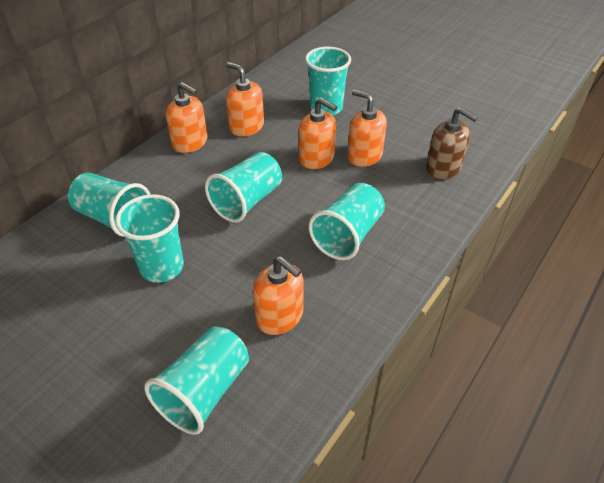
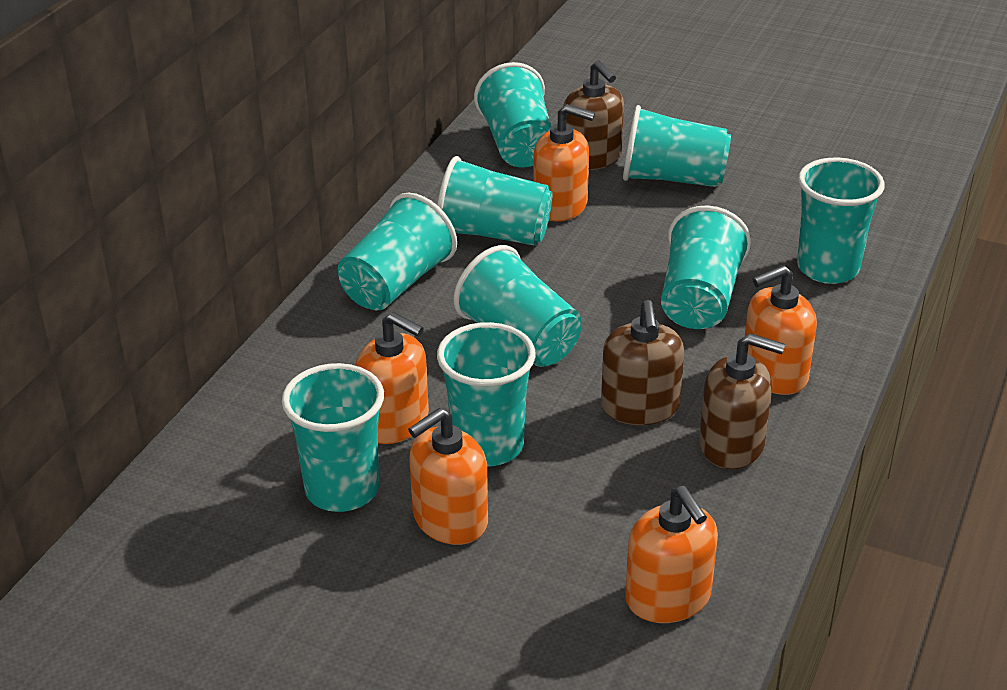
brown soap dispenser: [426,107,478,179] = 1 -> [563,60,624,170] [601,300,684,425] [699,333,785,469] = 3
turquoise cup: [68,173,150,237] [115,194,184,283] [144,327,249,435] [205,152,282,223] [305,47,351,115] [309,183,385,260] = 6 -> [282,363,384,512] [338,193,457,310] [437,156,553,246] [437,322,536,466] [454,245,582,367] [474,62,552,167] [623,105,731,187] [661,205,751,329] [797,158,885,284] = 9

